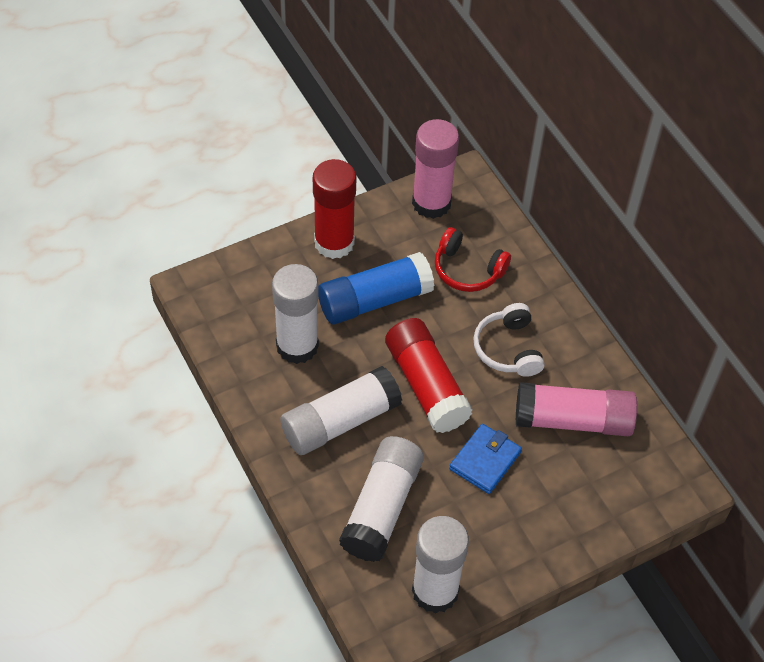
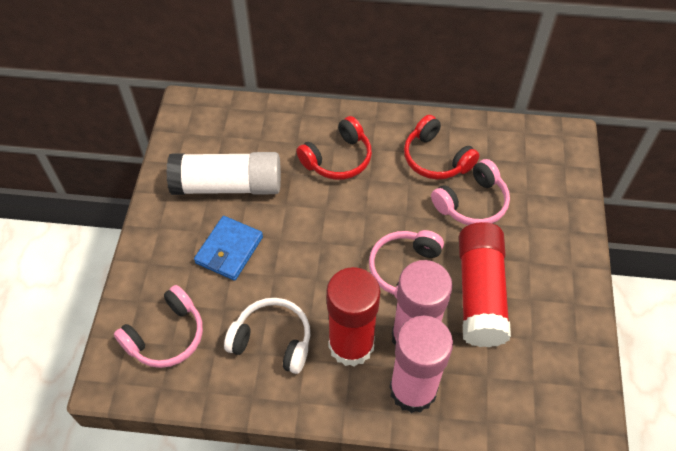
blue glue stick: [318,252,435,325] = 1 -> none = 0
pink headphones: none = 0 -> [114,285,203,368] [369,230,444,299] [431,159,510,225] = 3
red headphones: [435,227,511,292] = 1 -> [296,116,372,180] [404,115,480,180] = 2
white glue stick: [272,264,319,364] [280,366,402,455] [339,436,424,562] [412,516,469,614] = 4 -> [166,152,281,195] = 1

